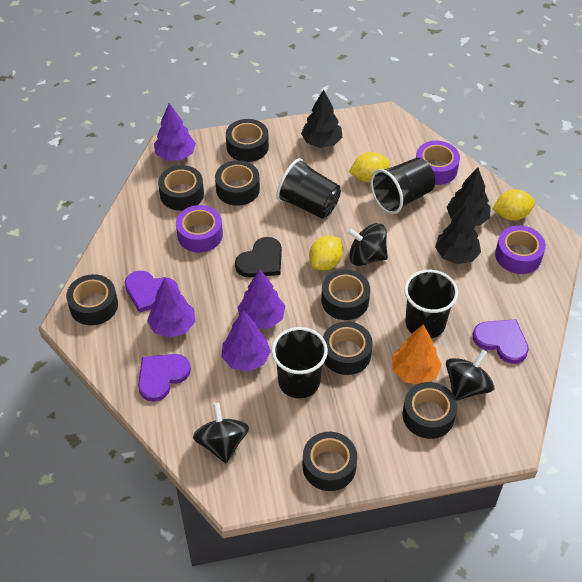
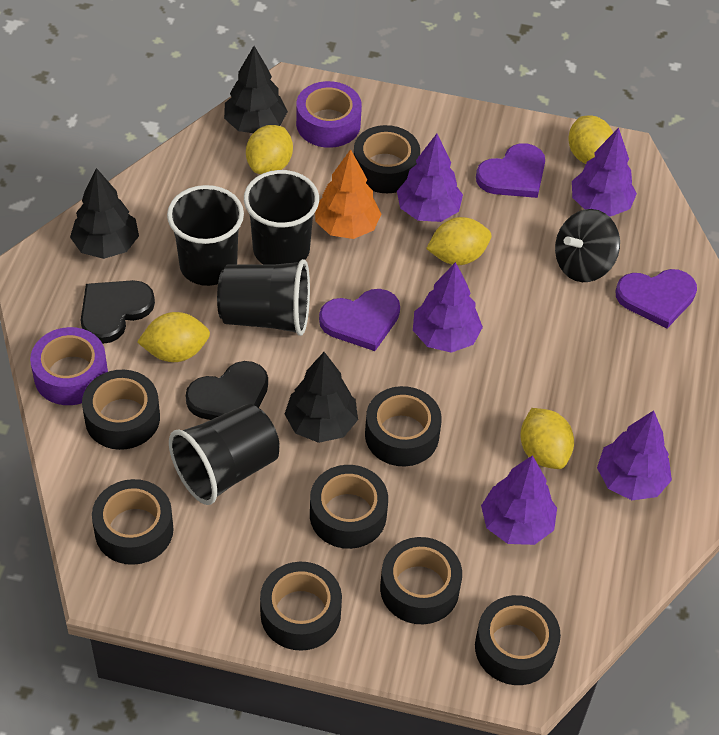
black heart: [235,237,282,278] = 1 -> [81,280,155,344] [186,361,268,420] = 2
black spinning top: [193,403,249,463] [347,223,388,266] [446,350,494,401] = 3 -> [555,209,620,282] = 1
purple tape: [176,205,223,253] [416,141,460,185] [495,226,546,274] = 3 -> [30,327,108,405] [296,81,362,148] = 2
purple tree: [147,277,196,338] [154,103,196,161] [222,311,271,372] [237,269,285,329] = 4 -> [397,134,463,222] [413,262,483,353] [481,455,557,545] [572,128,637,217] [597,410,672,500] = 5
yellow lemon: [309,236,343,270] [349,152,390,183] [492,189,535,221] = 3 -> [137,312,210,362] [246,125,293,174] [426,217,491,265] [520,408,574,469] [568,115,613,164] = 5

